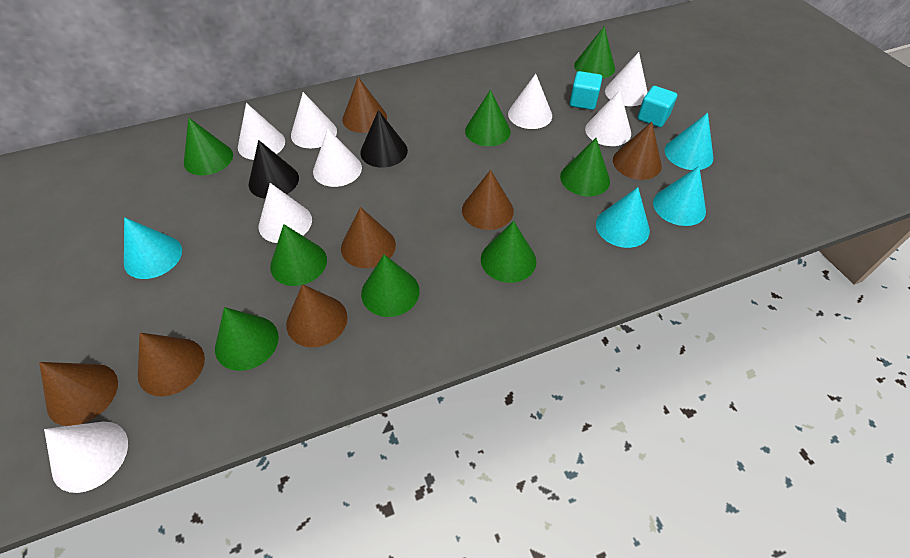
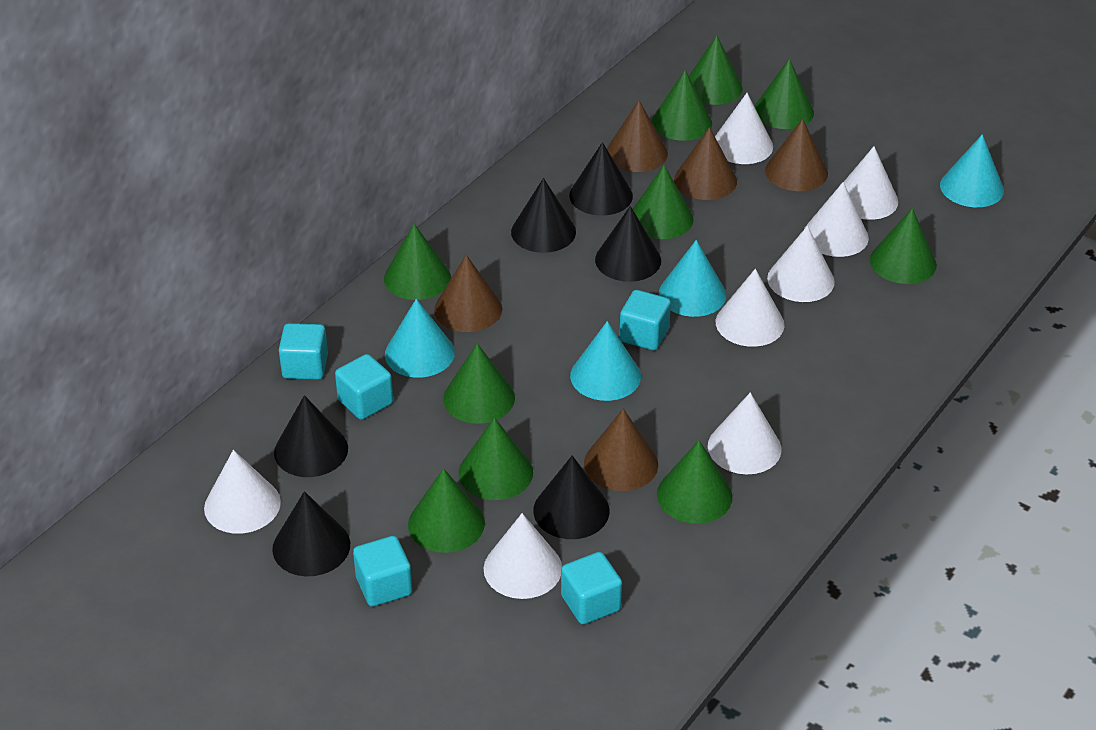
black cone: [249,140,299,199] [360,110,408,168] = 2 -> [272,491,350,576] [274,395,348,477] [511,178,576,253] [533,456,609,539] [569,142,633,216] [595,206,661,282] = 6
brown cone: [39,362,118,426] [138,333,205,397] [286,284,348,347] [341,207,396,268] [342,77,387,133] [462,170,514,230] [613,122,662,180] = 7 -> [434,255,502,332] [584,409,658,491] [607,100,668,172] [674,127,737,200] [765,119,828,191] = 5
green cone: [184,117,233,175] [215,307,279,371] [270,224,327,286] [361,255,420,317] [465,90,511,146] [481,221,536,283] [560,138,610,196] [574,26,615,79] = 8 -> [384,224,451,300] [408,468,485,553] [443,343,515,424] [459,417,533,500] [633,165,694,239] [652,70,712,141] [657,440,733,524] [689,35,743,105] [754,59,814,129] [870,208,937,284] = 10
turquoise cube: [569,71,602,110] [637,86,677,127] = 2 -> [279,323,328,380] [335,354,393,420] [353,536,412,607] [561,552,622,624] [619,290,671,350] = 5

